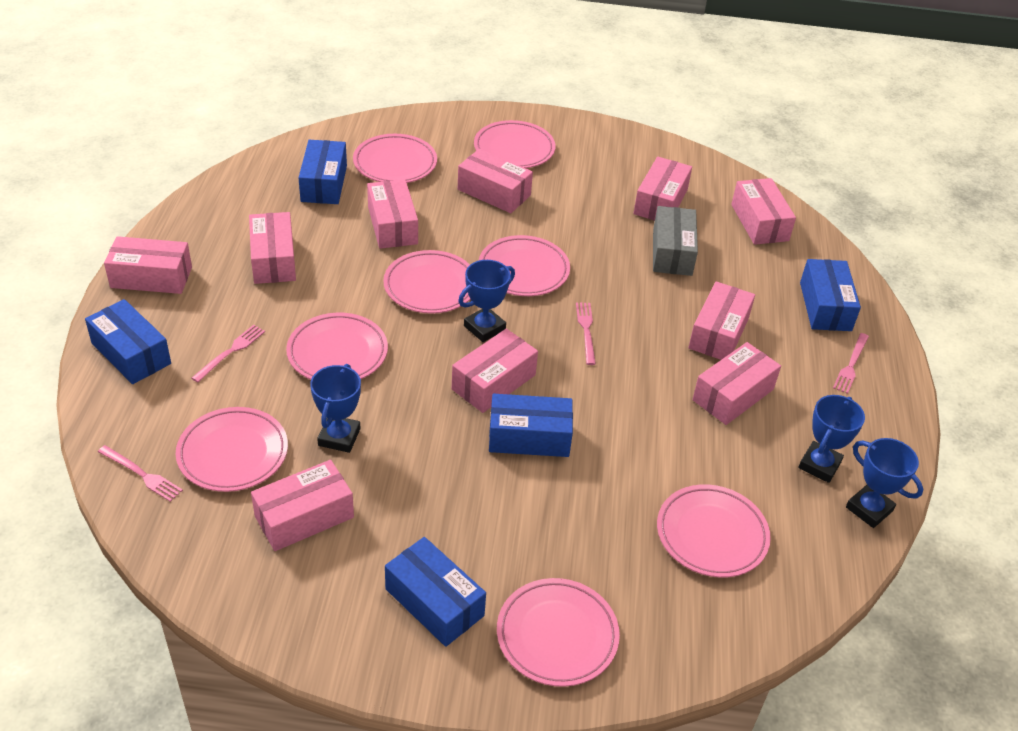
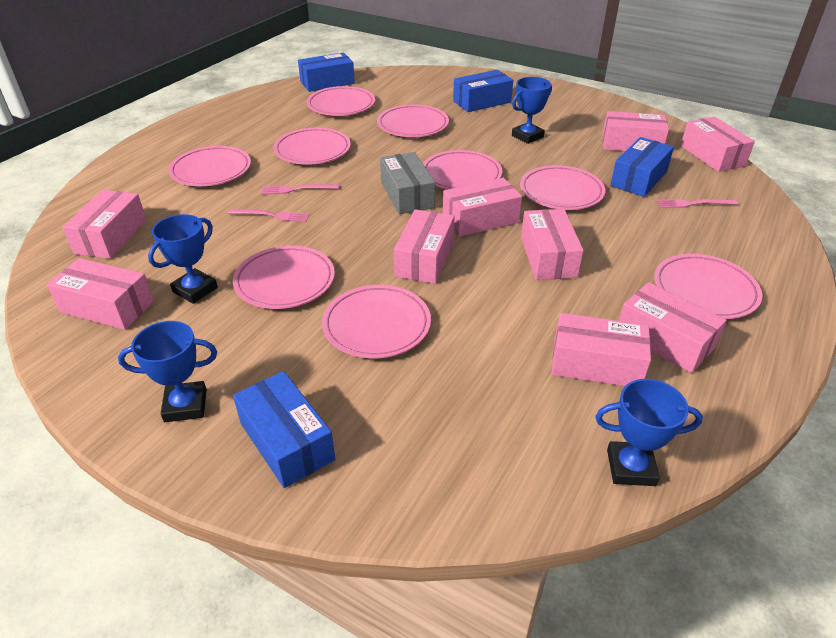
blue box: [85,299,171,384] [299,140,347,204] [385,537,486,647] [489,394,573,457] [800,259,861,331] = 5 -> [233,371,335,488] [298,53,355,92] [453,70,513,112] [610,137,674,197] = 4
pink box: [104,236,192,294] [249,212,296,284] [251,460,354,551] [367,179,418,249] [452,329,538,413] [458,149,533,213] [634,157,692,221] [688,281,755,360] [693,342,781,425] [731,178,796,245] = 10 -> [47,258,154,330] [62,190,146,259] [394,209,455,284] [443,178,522,237] [521,209,584,280] [551,313,651,386] [602,111,669,151] [619,282,726,373] [681,117,755,172] = 9
pink fork: [98,445,183,502] [191,325,265,382] [576,303,596,365] [833,333,869,394] = 4 -> [228,209,309,222] [261,184,339,195] [656,199,739,208] = 3
pink plate: [176,407,288,492] [286,313,388,380] [353,134,437,183] [383,250,470,314] [474,120,555,168] [479,235,570,296] [497,578,620,687] [657,484,771,578] = 8 -> [168,146,251,186] [233,246,335,309] [273,127,351,165] [307,86,375,116] [322,285,431,359] [377,104,449,137] [423,150,502,190] [520,165,605,210] [654,254,762,319] = 9

